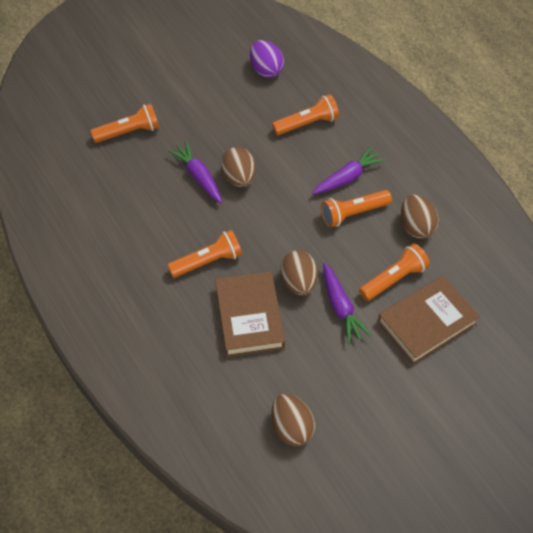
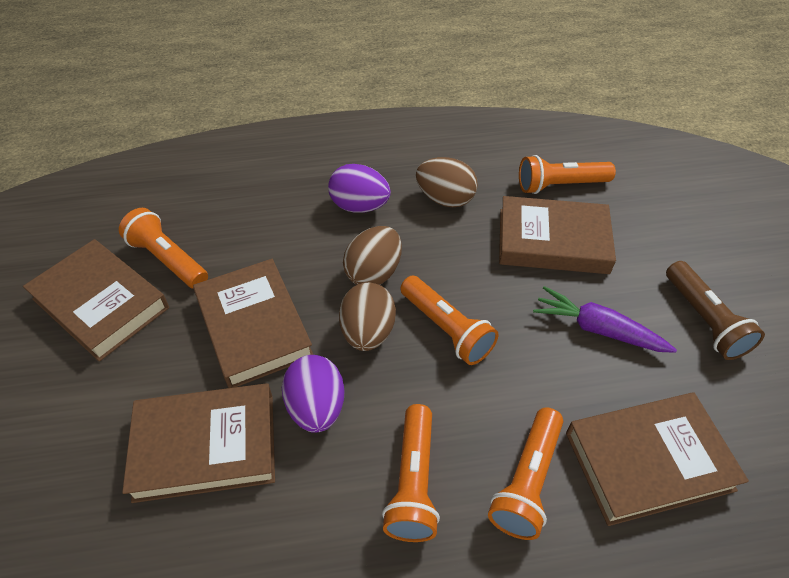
brown book: [215,271,285,357] [378,276,480,365] = 2 -> [23,239,169,362] [122,383,275,503] [193,259,314,388] [499,196,616,274] [566,392,749,526] = 5
brown egg: [221,147,256,187] [271,394,315,446] [280,250,318,296] [401,194,439,239] = 4 -> [339,283,396,351] [343,226,402,285] [416,157,478,207] = 3
brown flashlight: none = 0 -> [666,261,765,360] = 1
purple carrot: [168,141,222,203] [312,146,386,194] [323,263,371,344] = 3 -> [533,286,677,353] = 1
purple egg: [250,40,284,78] = 1 -> [282,355,344,433] [328,164,391,213] = 2

